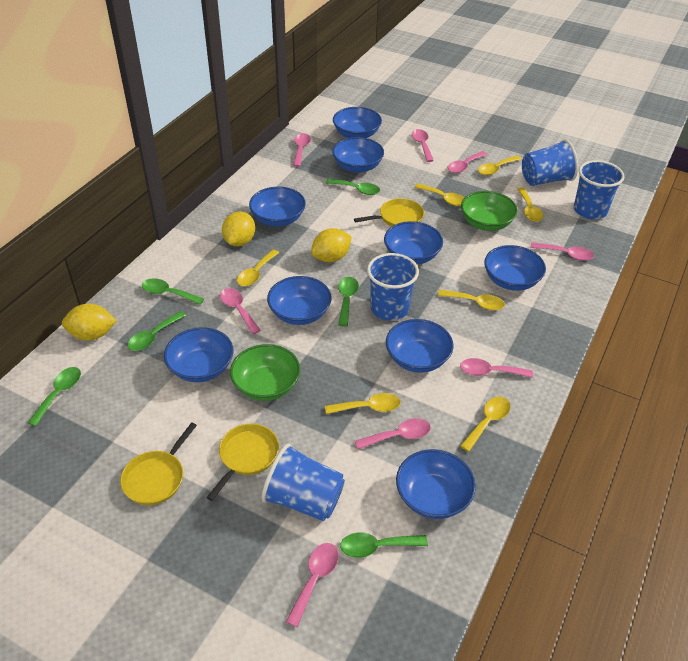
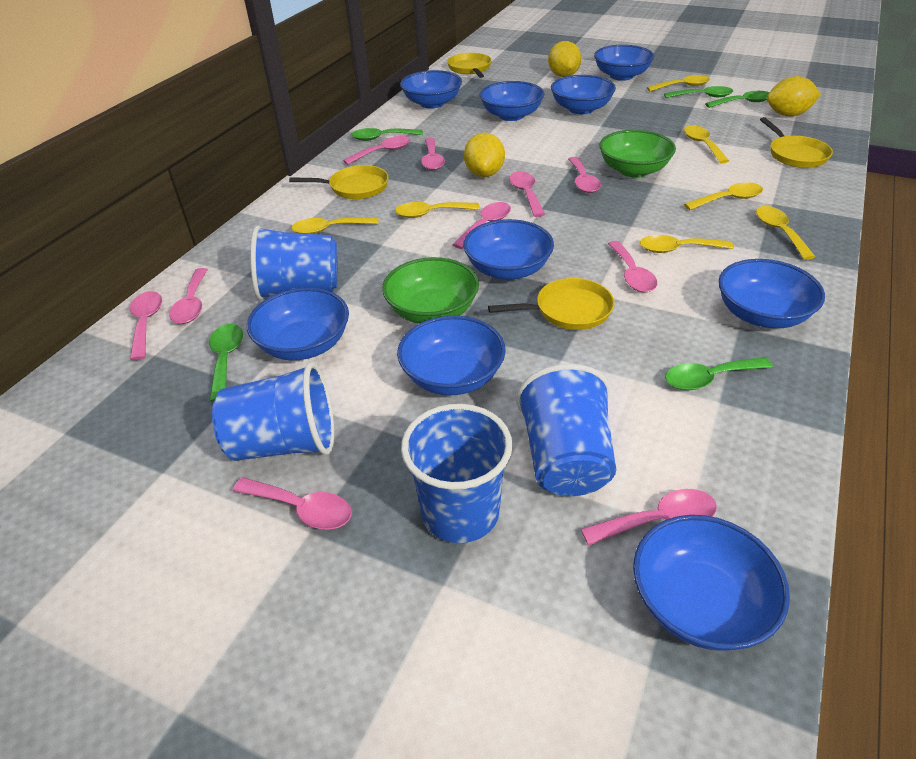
green spoon: [28,367,81,426] [128,311,186,351] [142,279,204,305] [326,179,380,195] [338,277,359,327] [340,532,428,558] = 6 -> [209,324,243,402] [351,128,423,141] [664,86,733,98] [665,357,773,390] [705,91,769,108] = 5
pink spoon: [220,288,261,334] [286,543,339,627] [293,133,311,167] [355,418,431,449] [412,129,434,162] [448,151,488,173] [460,358,533,378] [530,242,594,261] = 8 -> [130,291,162,360] [169,268,208,324] [233,477,352,529] [343,136,410,165] [421,138,445,170] [452,202,511,249] [509,171,545,217] [568,157,601,193] [581,489,717,545] [608,241,657,292] = 10
yellow pan: [120,422,197,505] [206,424,279,501] [354,198,424,226] = 3 -> [289,165,389,199] [447,53,492,78] [488,278,615,330] [760,117,833,168] = 4

